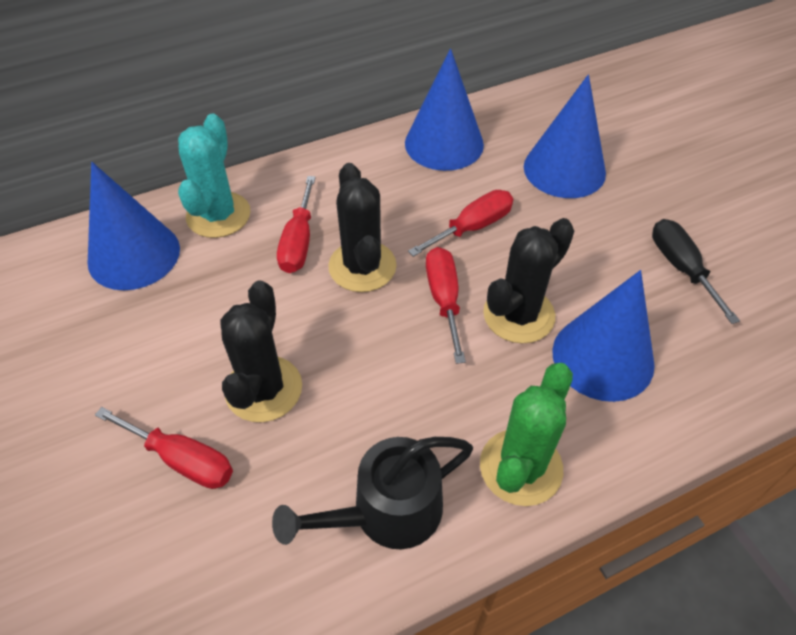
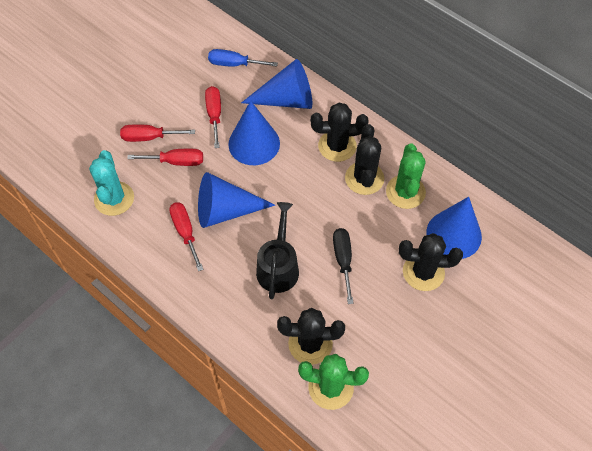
black cactus: [220,280,302,422] [328,163,397,292] [483,218,574,343] = 3 -> [277,308,345,365] [310,103,369,162] [345,124,384,195] [399,233,463,291] = 4
blue screwdriver: none = 0 -> [208,49,278,67] = 1
green cactus: [480,363,573,506] = 1 -> [298,354,369,410] [386,143,426,209] = 2

